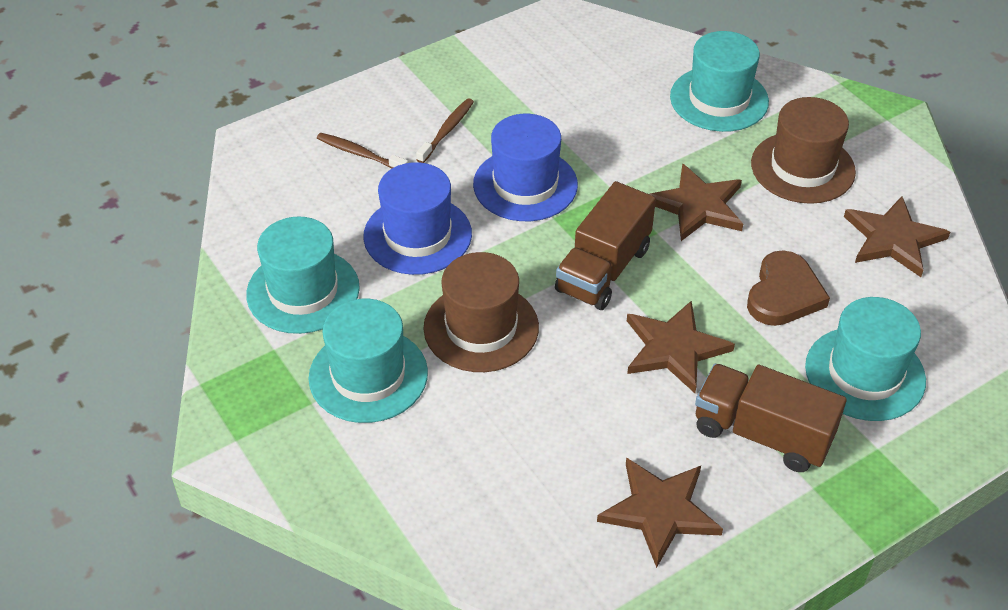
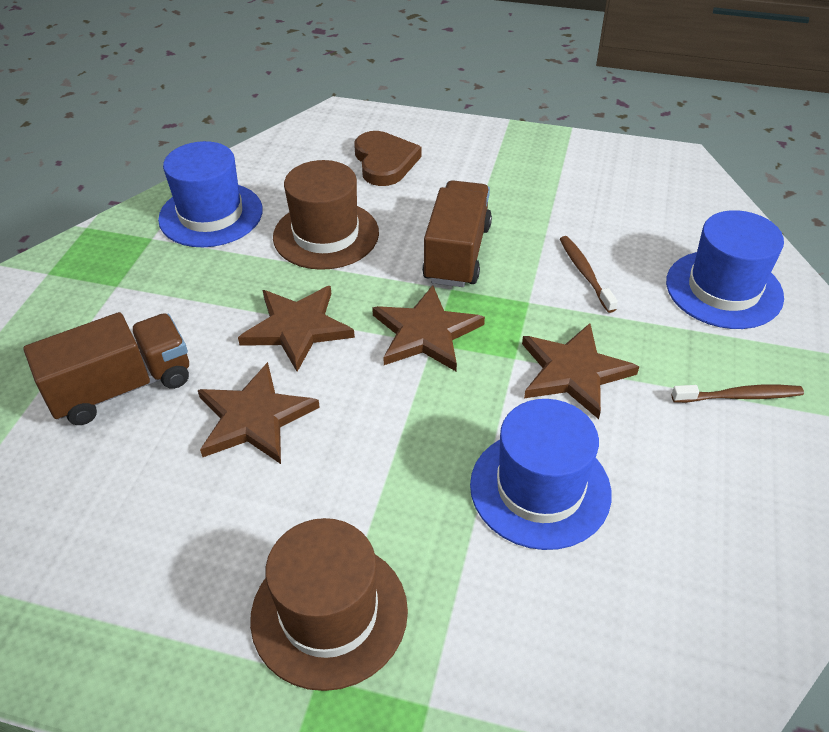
blue hat: [363,162,472,275] [473,114,578,221] = 2 -> [158,141,263,247] [470,399,612,550] [666,210,784,329] = 3
turquoise hat: [246,217,360,334] [309,299,428,423] [670,31,769,132] [805,297,926,421] = 4 -> none = 0

